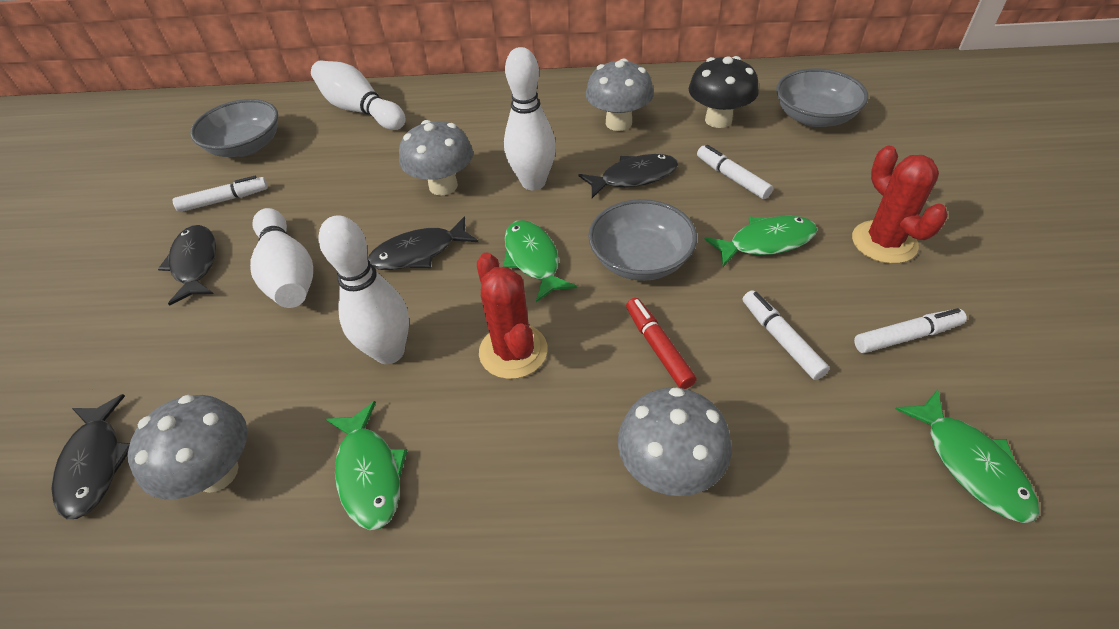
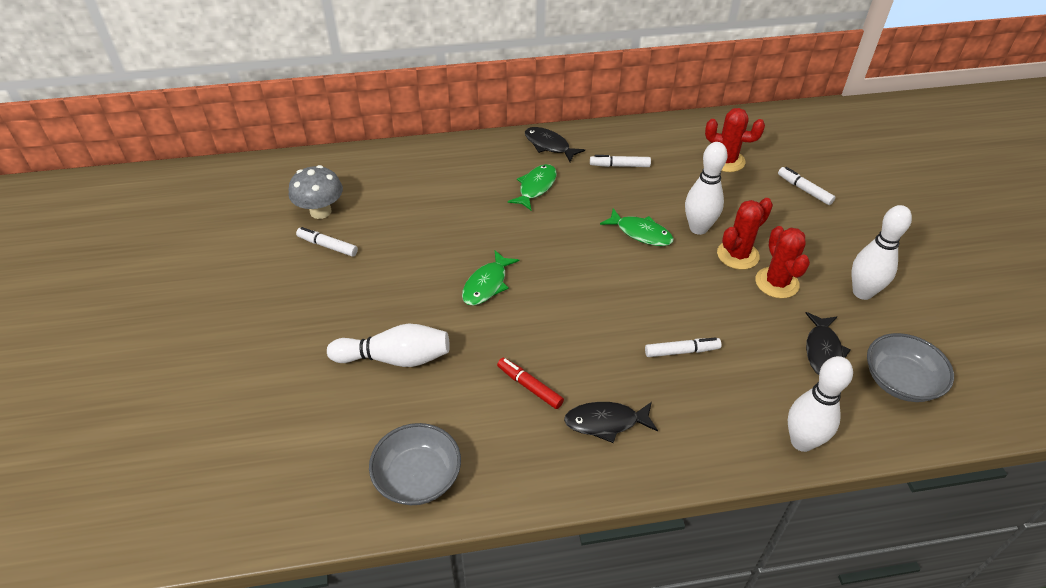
black fish: [52,394,130,519] [158,225,216,306] [368,217,478,270] [579,154,678,198] = 4 -> [525,127,585,162] [564,402,658,443] [805,312,851,375] = 3
black mushroom: [689,56,759,128] = 1 -> none = 0
green fish: [326,401,407,530] [503,220,577,302] [704,216,817,267] [895,389,1039,523] = 4 -> [462,250,520,306] [508,164,557,210] [600,208,674,246] = 3
grey bowl: [190,99,278,157] [588,199,697,281] [776,68,868,127] = 3 -> [369,423,461,505] [867,333,954,402] = 2
grey mushroom: [128,395,247,499] [399,120,473,196] [586,58,654,131] [618,387,732,496] = 4 -> [289,165,343,219] = 1
red cactus: [477,252,548,379] [852,146,948,264] = 2 -> [705,108,765,172] [717,198,773,270] [755,226,810,298] = 3

